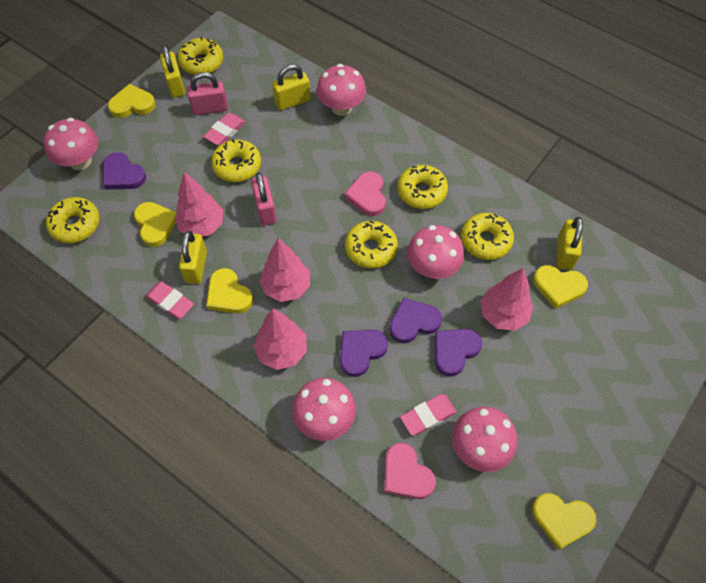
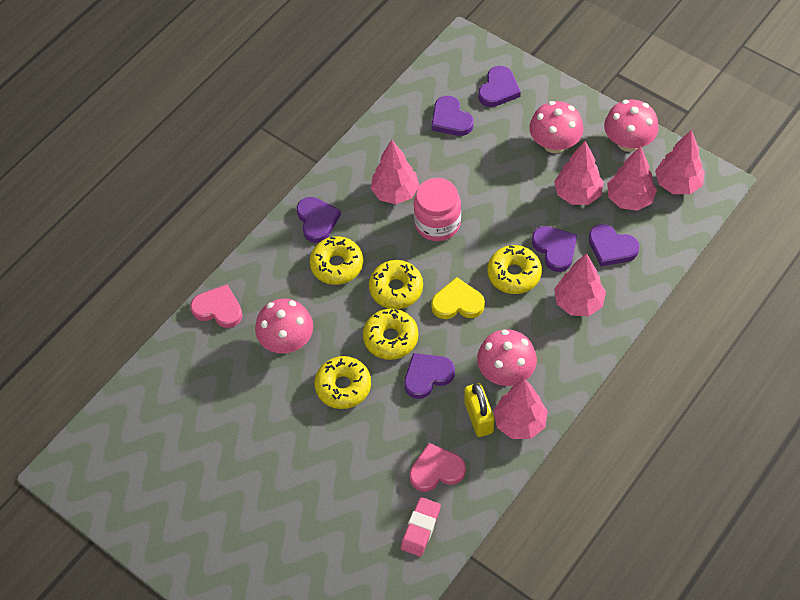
pink eraser: [145,281,194,319] [203,113,246,146] [400,394,457,436] = 3 -> [401,497,441,557] = 1
pink jar: none = 0 -> [413,178,461,241] = 1
pink mushroom: [44,118,98,170] [292,378,356,441] [316,64,366,116] [407,225,464,279] [452,407,517,472] = 5 -> [255,298,313,354] [477,329,537,386] [529,101,583,153] [604,100,659,152] = 4
pink padlock: [187,72,228,115] [251,172,277,225] = 2 -> none = 0
pink tree: [175,172,224,236] [254,309,307,370] [259,238,310,302] [480,268,533,331] = 4 -> [371,140,420,204] [493,379,548,439] [554,141,604,205] [554,253,606,316] [607,146,657,211] [655,130,705,194] = 6
purple heart: [103,152,146,189] [340,330,388,377] [389,298,442,343] [435,329,482,377] = 4 -> [297,197,341,243] [404,353,455,399] [431,96,473,136] [478,66,521,107] [532,226,577,272] [589,224,640,266] = 6
yellow donut: [46,197,100,243] [177,37,223,75] [211,139,261,182] [345,221,398,268] [397,165,448,209] [461,213,514,260] = 6 -> [310,236,363,285] [314,356,371,409] [363,308,418,360] [369,260,423,309] [487,245,542,294] = 5
yellow heart: [108,84,156,118] [134,202,177,247] [206,268,253,314] [532,493,596,550] [533,265,588,309] = 5 -> [431,277,485,319] = 1
yellow padlock: [160,45,185,98] [179,231,207,284] [272,64,311,110] [557,217,583,270] = 4 -> [464,383,494,437] = 1

